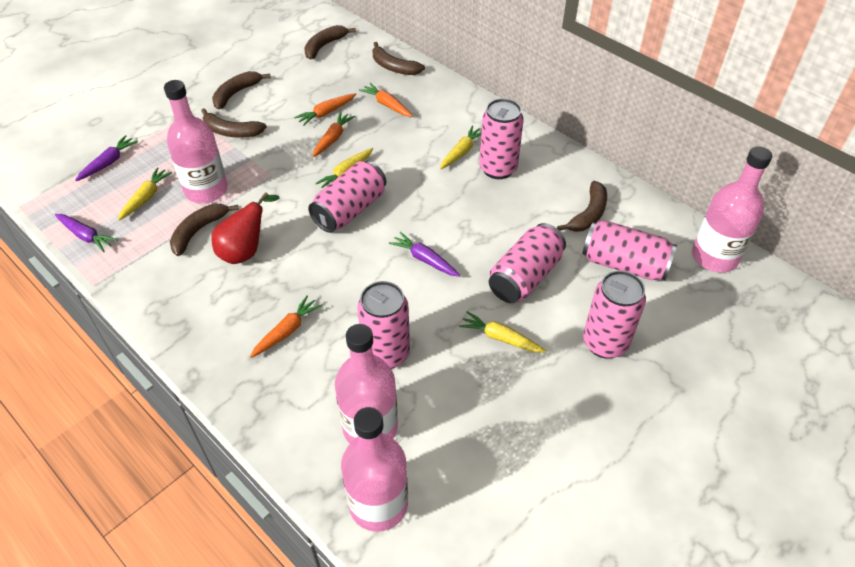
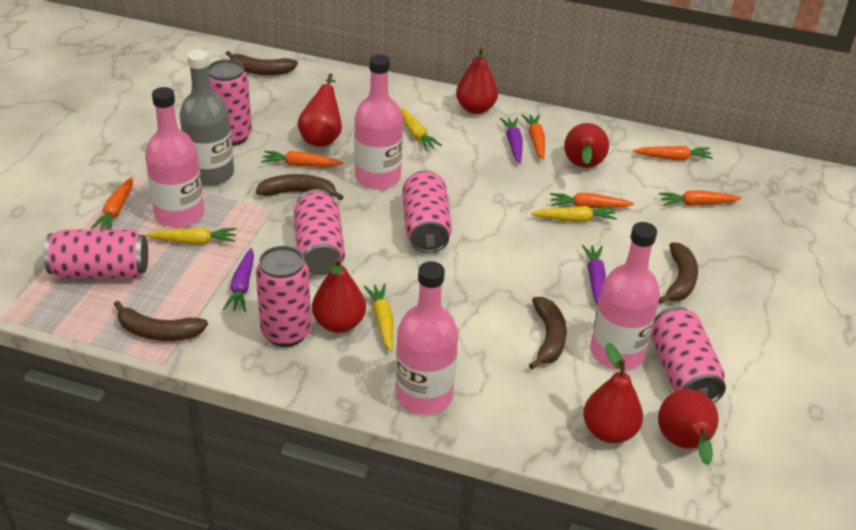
brown banana: [170,204,239,256] [201,108,267,138] [212,71,271,109] [304,25,356,59] [372,42,425,75] [557,181,607,232] = 6 -> [114,301,208,341] [226,51,298,75] [256,174,343,201] [529,297,567,369] [659,243,698,304] = 5
grey bottle: none = 0 -> [179,50,234,186] = 1
orange carrot: [250,295,322,358] [294,93,356,126] [313,112,355,157] [359,83,413,117] = 4 -> [90,177,133,230] [261,151,343,166] [521,114,545,160] [550,193,634,208] [633,146,713,160] [659,190,742,206] = 6
red pear: [211,192,279,264] = 1 -> [298,73,342,147] [312,257,366,333] [456,48,498,114] [564,123,609,168] [583,343,643,443] [658,389,718,465] = 6

